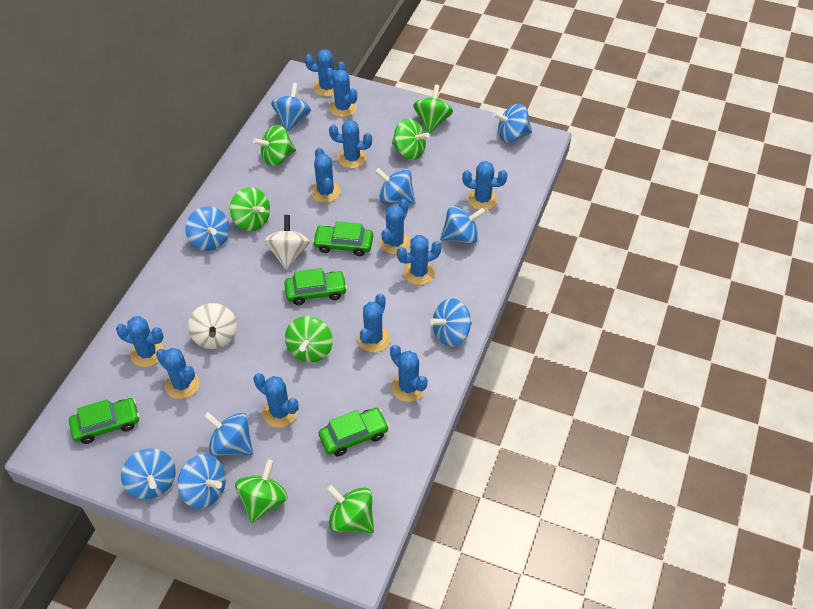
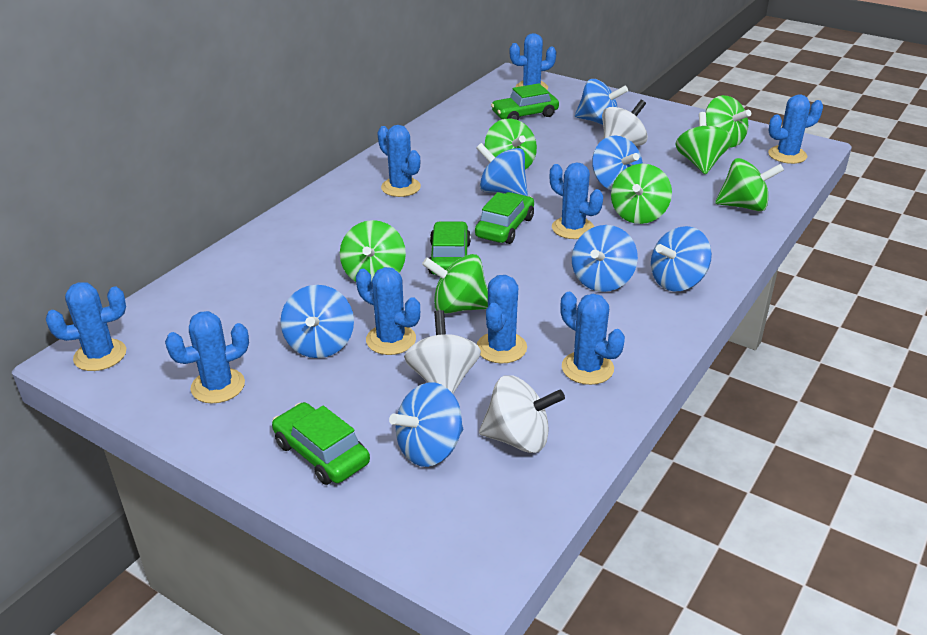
blue cactus: [116,316,164,367] [156,348,200,399] [254,373,299,428] [305,49,346,97] [311,148,341,203] [326,68,357,117] [329,120,372,168] [357,294,390,352] [380,199,411,255] [390,345,428,402] [397,235,442,285] [462,161,508,210] = 12 -> [46,282,126,371] [165,311,249,403] [356,267,420,355] [377,125,421,197] [477,275,527,364] [510,33,556,90] [550,162,603,239] [560,292,625,385] [768,95,823,164] = 9
blue spinning top: [121,448,176,499] [178,454,226,509] [185,206,230,251] [203,412,253,456] [271,83,311,132] [375,168,415,205] [430,298,472,346] [440,205,485,244] [493,104,532,142] = 9 -> [281,285,354,358] [389,382,463,467] [476,143,528,196] [572,225,638,292] [575,79,628,125] [592,136,643,190] [651,226,712,291] = 7
white spinning top: [188,303,237,349] [264,215,309,270] = 2 -> [404,310,481,394] [479,375,565,453] [602,100,648,146] = 3

